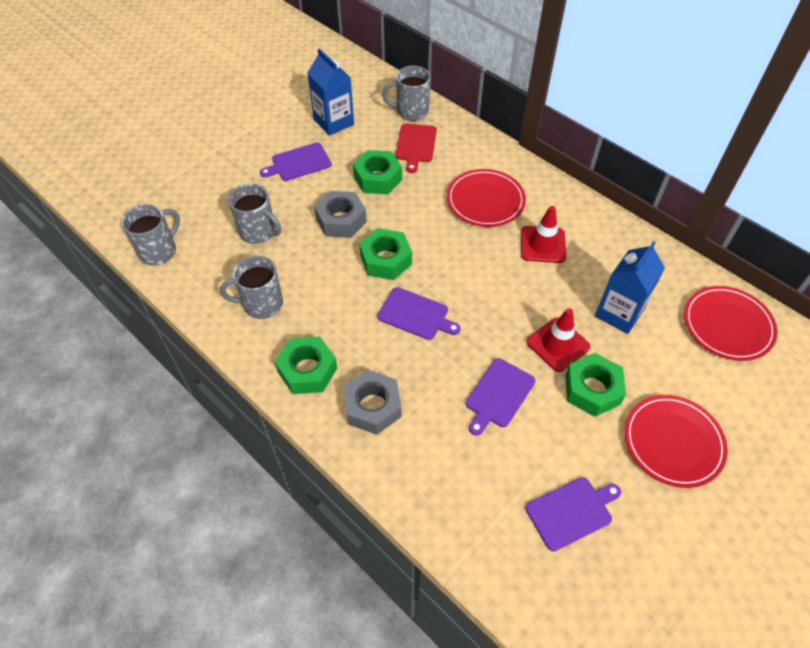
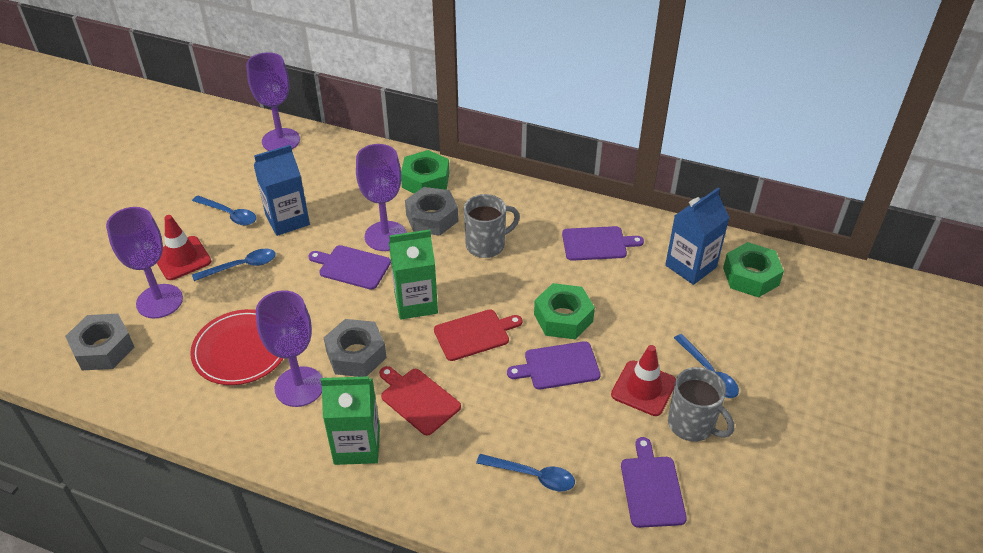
blue spoon: none = 0 -> [192,195,256,225] [192,249,276,281] [476,454,575,491] [674,334,739,398] = 4
green carton: none = 0 -> [321,376,380,465] [389,230,438,320] = 2
green nut: [275,336,337,394] [353,150,402,194] [359,228,412,280] [565,353,626,417] = 4 -> [401,150,449,193] [534,283,595,339] [723,242,784,297] = 3
grey mug: [121,204,180,266] [220,256,283,319] [228,183,281,244] [382,66,431,121] = 4 -> [464,194,520,258] [668,367,734,442] = 2
grey nut: [314,191,367,238] [343,370,401,435] = 2 -> [65,314,134,370] [324,319,387,377] [405,187,458,236] = 3
purple goblet: none = 0 -> [106,207,183,318] [247,52,300,151] [256,290,323,407] [356,144,407,251] = 4
red cutting board: [395,124,437,173] = 1 -> [379,366,461,435] [434,309,522,361] = 2
red plate: [447,169,526,227] [625,395,728,488] [684,286,778,361] = 3 -> [190,309,284,385] = 1

